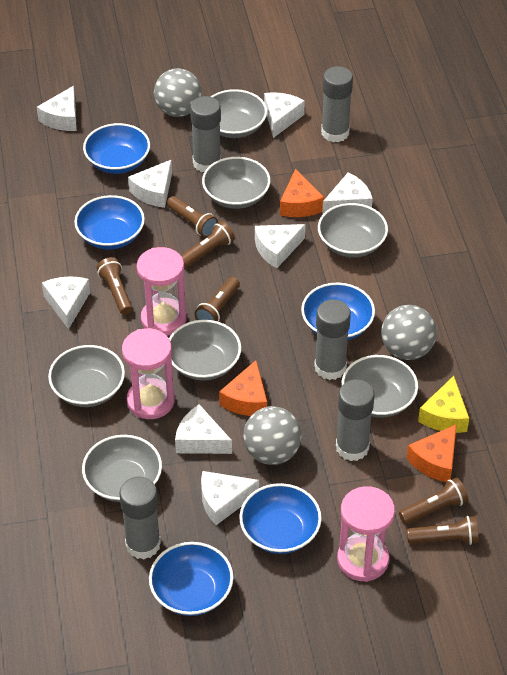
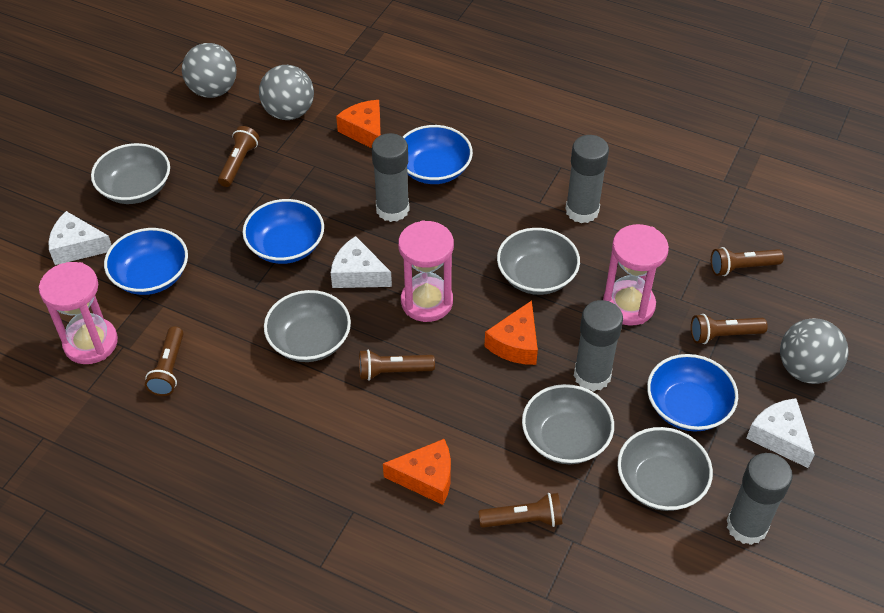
blue bowl: [74,195,145,250] [83,123,150,174] [149,542,233,616] [239,483,322,554] [301,283,375,340] = 5 -> [104,228,188,295] [243,199,324,264] [403,125,473,184] [647,354,738,432] = 4
grey bowl: [48,345,125,407] [82,435,162,502] [169,320,241,381] [202,157,270,209] [211,89,267,138] [318,203,388,258] [342,355,418,418] = 7 -> [91,143,170,204] [264,290,351,362] [497,228,580,295] [522,384,614,464] [617,427,713,511] = 5
grey glue stick: [120,476,161,559] [190,96,221,172] [314,299,351,380] [321,66,353,142] [336,379,374,461] = 5 -> [372,133,410,222] [565,135,609,223] [574,300,623,391] [727,453,793,545] = 4
white cheese: [37,86,77,131] [42,276,90,330] [128,160,172,208] [175,404,232,454] [201,471,259,525] [255,224,305,268] [264,92,305,138] [322,172,373,215] = 8 -> [48,211,112,265] [331,236,392,288] [746,398,815,468] = 3
yellow cheese: [418,376,469,433] = 1 -> none = 0

